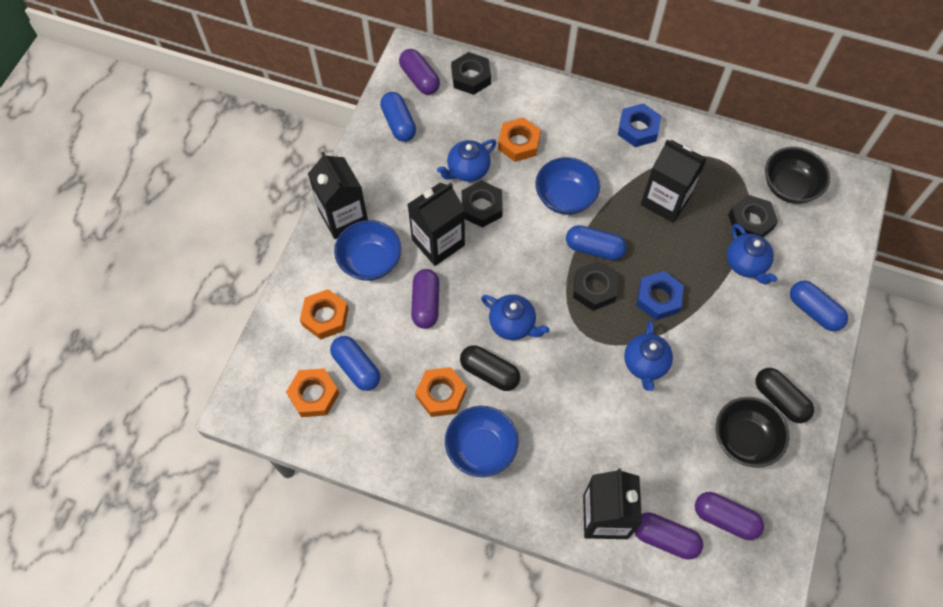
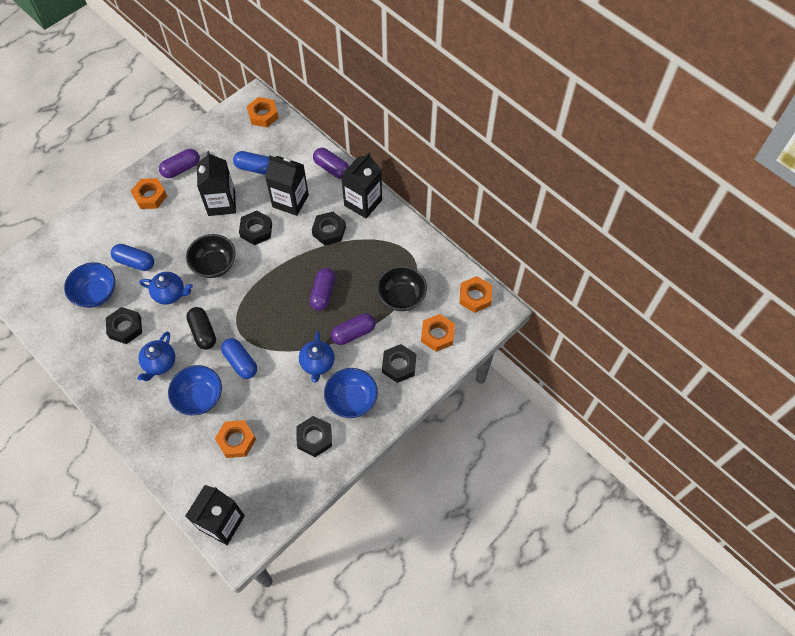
black capsule: [460,345,520,391] [755,368,814,423] = 2 -> [186,307,216,350] = 1
black nut: [451,52,491,95] [462,180,503,228] [573,261,618,311] [728,195,778,237] = 4 -> [106,307,142,344] [239,211,272,245] [296,416,332,457] [312,212,346,246] [382,344,416,383] = 5
blue capsule: [330,336,380,391] [380,92,416,142] [566,225,627,260] [790,281,848,331] = 4 -> [111,244,154,271] [221,338,257,379] [233,151,269,175] = 3
blue nut: [618,103,661,147] [636,271,684,320] = 2 -> none = 0
blue teapot: [437,139,496,182] [481,294,550,340] [624,320,673,391] [727,224,778,284] = 4 -> [137,332,175,381] [140,272,193,305] [299,331,335,383] = 3
orange nut: [286,368,339,417] [300,289,349,340] [415,367,466,417] [498,117,541,162] = 4 -> [131,178,167,209] [215,420,256,458] [247,97,279,127] [421,314,455,352] [460,276,492,313] = 5

